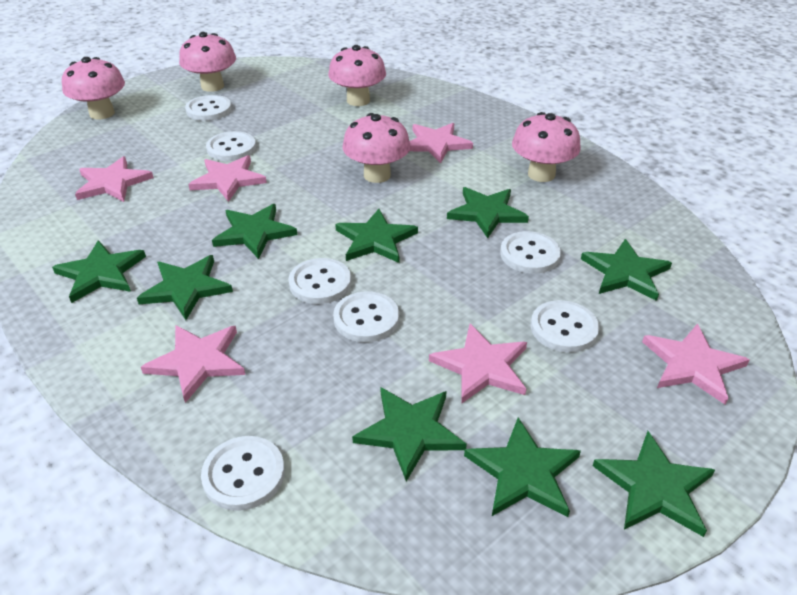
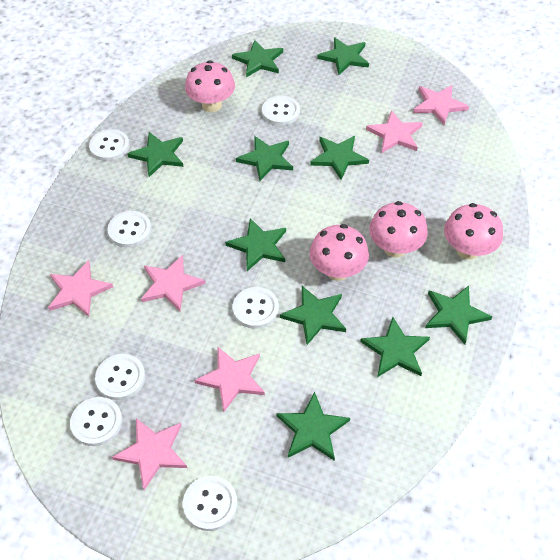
green star: [52,240,146,303] [137,255,233,320] [212,204,297,259] [335,209,418,263] [352,388,467,481] [447,187,529,238] [464,417,581,517] [581,239,672,301] [593,431,715,537] = 9 -> [127,132,184,177] [225,218,286,271] [232,40,283,77] [236,136,293,181] [276,392,350,461] [280,286,346,345] [310,136,369,180] [317,37,369,75] [360,317,430,377] [425,286,493,345] = 10
pink mushroom: [62,57,125,119] [179,32,236,92] [328,45,386,106] [342,113,410,183] [512,112,581,182] = 5 -> [185,61,235,112] [309,224,369,281] [369,201,428,258] [444,203,503,260] = 4

